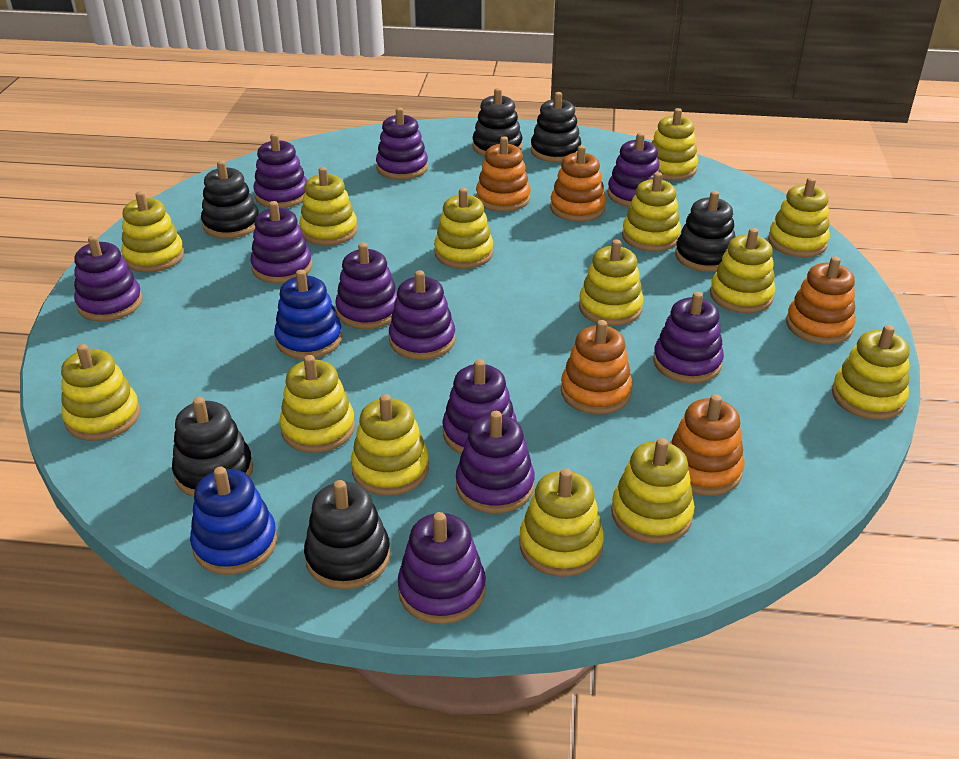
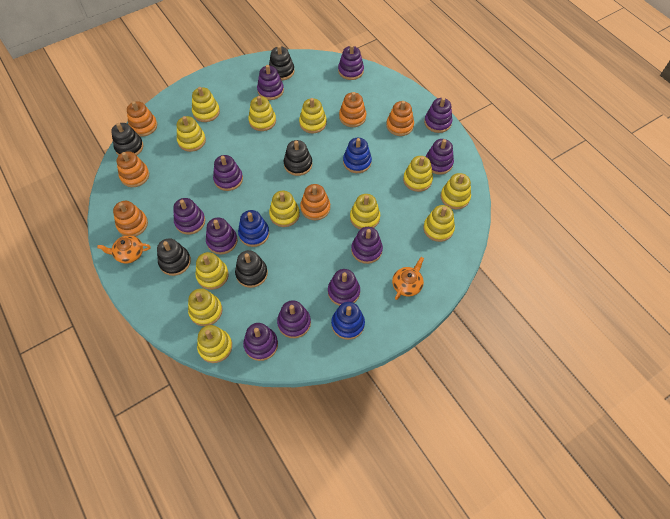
black stacking toy: [172,397,253,497] [201,161,259,239] [304,480,391,589] [472,88,523,156] [531,92,581,162] [675,191,735,272] = 6 -> [111,123,144,156] [157,238,191,276] [235,250,268,288] [269,45,295,80] [284,140,312,176] = 5
blue stacking toy: [190,467,277,575] [274,270,342,359] = 2 -> [238,210,269,247] [331,302,365,340] [343,138,372,173] = 3
orange stacking toy: [476,136,531,212] [550,145,606,222] [561,320,633,414] [670,394,745,496] [786,256,856,345] = 5 -> [113,201,148,237] [117,151,149,187] [127,101,157,137] [300,184,330,220] [339,92,366,127] [386,101,414,136] = 6
orange teapot: none = 0 -> [97,235,151,263] [392,257,424,300] = 2
yellow stacking toy: [61,344,140,441] [121,191,184,272] [279,355,355,453] [299,167,358,246] [351,394,429,496] [434,188,493,269] [519,468,604,577] [579,239,644,326] [611,438,695,544] [622,172,681,252] [651,108,698,180] [710,228,775,313] [768,177,830,257] [832,325,910,420] = 14 -> [177,116,206,152] [188,288,222,326] [192,87,220,122] [196,252,229,290] [197,325,232,363] [248,96,276,131] [269,191,300,227] [299,98,327,134] [350,194,380,229] [403,156,433,192] [423,205,455,242] [441,173,471,209] = 12

